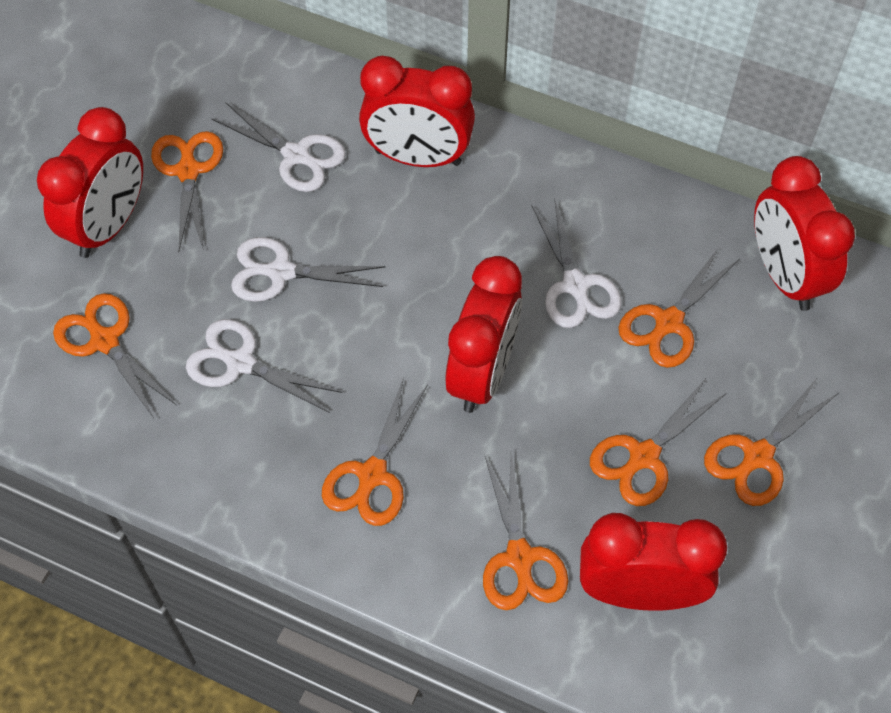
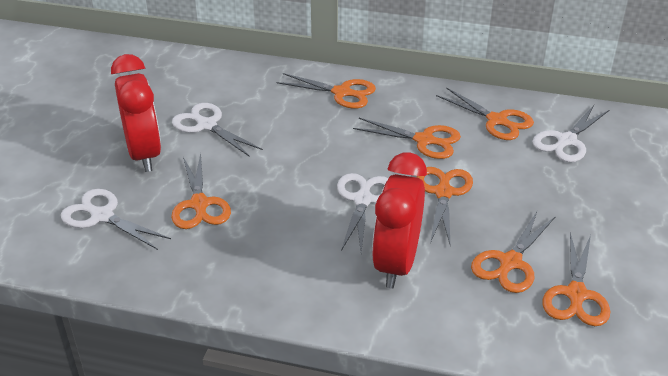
red clock: [37,107,143,258] [359,56,475,167] [445,256,522,413] [580,513,727,611] [754,156,855,311] = 5 -> [111,54,161,172] [372,152,427,289] = 2

